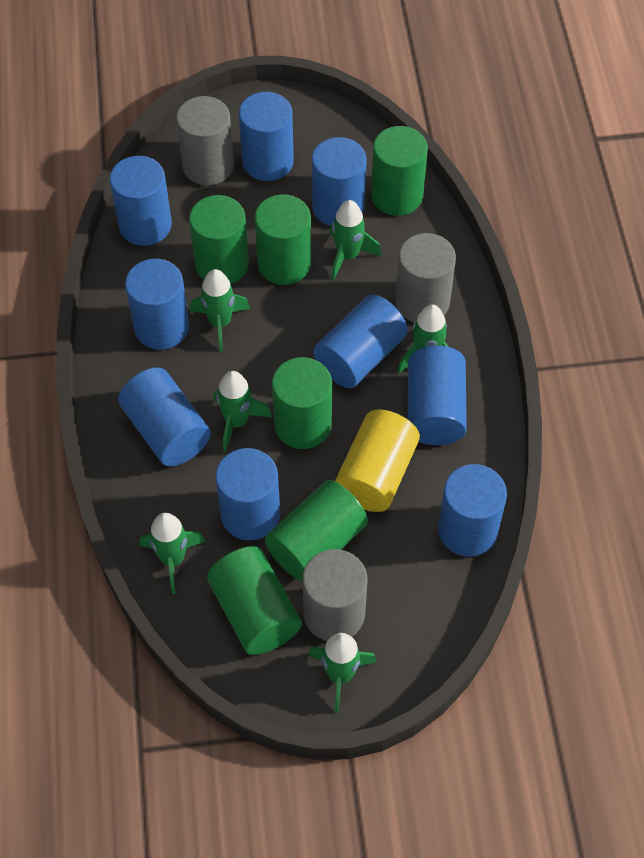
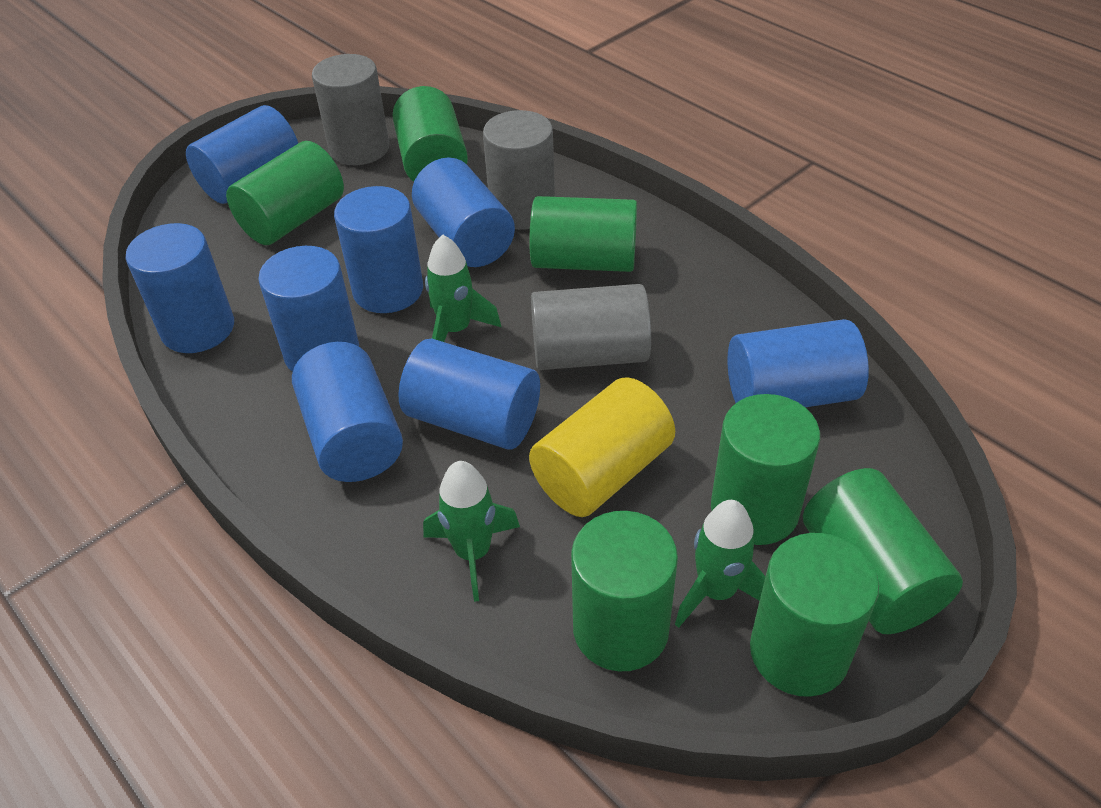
blue cylinder: [110,156,172,246] [118,367,211,467] [125,259,189,350] [215,448,280,541] [239,92,294,181] [312,137,367,226] [314,295,408,388] [408,346,467,445] [438,464,507,556] = 9 -> [125,223,234,353] [186,105,298,204] [258,246,359,372] [292,342,403,482] [334,186,423,313] [399,339,540,450] [412,158,515,267] [727,319,869,407] = 8
green cylinder: [189,195,249,284] [207,546,302,655] [255,194,311,285] [265,480,368,581] [272,357,332,449] [371,126,428,216] = 6 -> [226,141,344,245] [393,86,468,182] [530,196,637,272] [571,511,678,671] [711,394,820,545] [750,533,879,697] [803,468,963,634] = 7
green rocket: [140,513,206,594] [190,269,250,352] [214,371,272,452] [308,633,376,713] [330,200,381,280] [397,304,449,374] = 6 -> [423,461,520,602] [425,235,501,342] [675,500,766,628] = 3

